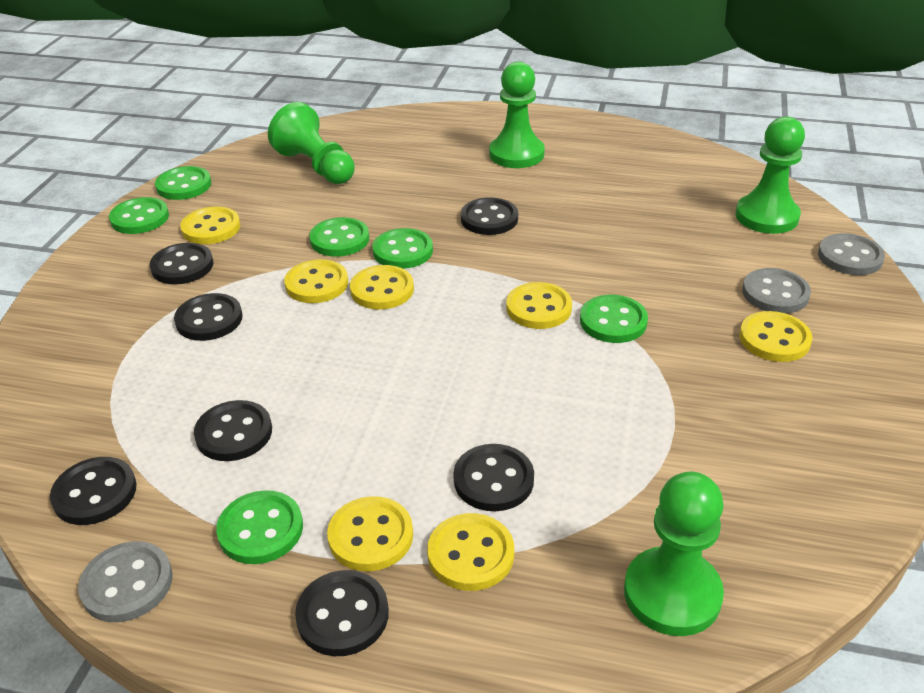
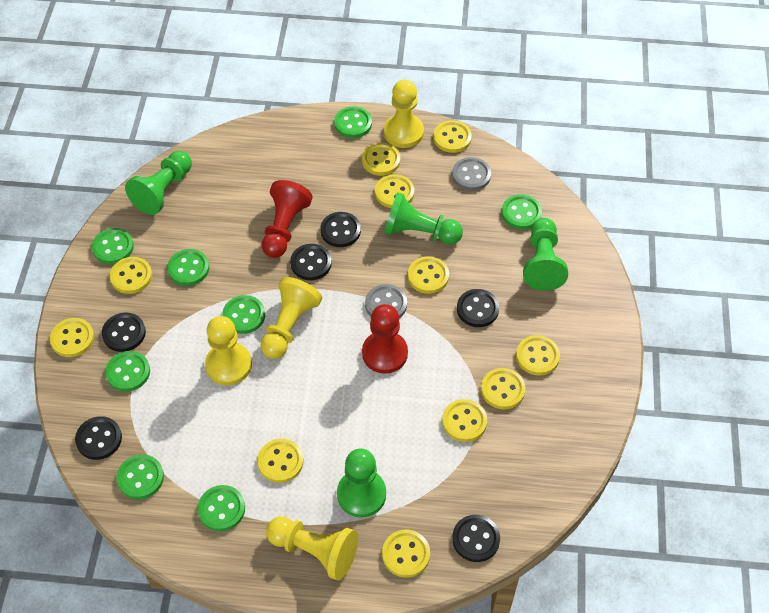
black button: [50,457,137,525] [150,243,213,285] [174,293,243,341] [194,400,272,461] [295,570,389,656] [453,444,534,511] [461,197,518,235] = 7 -> [75,416,122,460] [102,313,146,352] [290,244,332,280] [320,212,361,247] [452,515,500,562] [457,289,499,327] = 6
green button: [109,197,169,234] [155,166,211,200] [216,490,303,564] [310,217,369,257] [372,228,433,269] [580,295,648,343] = 6 -> [92,228,134,264] [105,351,150,392] [116,454,164,499] [167,249,209,286] [198,485,245,531] [222,295,265,334] [334,106,372,138] [502,195,542,229] = 8
grey button: [78,541,173,622] [742,268,811,313] [818,233,885,275] = 3 -> [365,284,407,318] [452,157,491,191] = 2
red pawn: none = 0 -> [262,180,313,258] [362,304,408,374] = 2
yellow button: [180,206,240,244] [284,259,348,303] [327,496,413,571] [350,265,414,310] [427,513,514,591] [506,282,572,329] [739,311,813,362] = 7 -> [50,318,94,357] [110,257,152,294] [257,439,304,483] [362,143,400,176] [375,174,414,208] [382,530,430,578] [408,256,449,294] [433,121,472,153] [442,399,487,442] [481,368,526,409] [516,335,560,376] = 11
yellow pawn: none = 0 -> [205,316,252,385] [260,277,322,359] [266,517,358,581] [384,80,424,148] = 4

